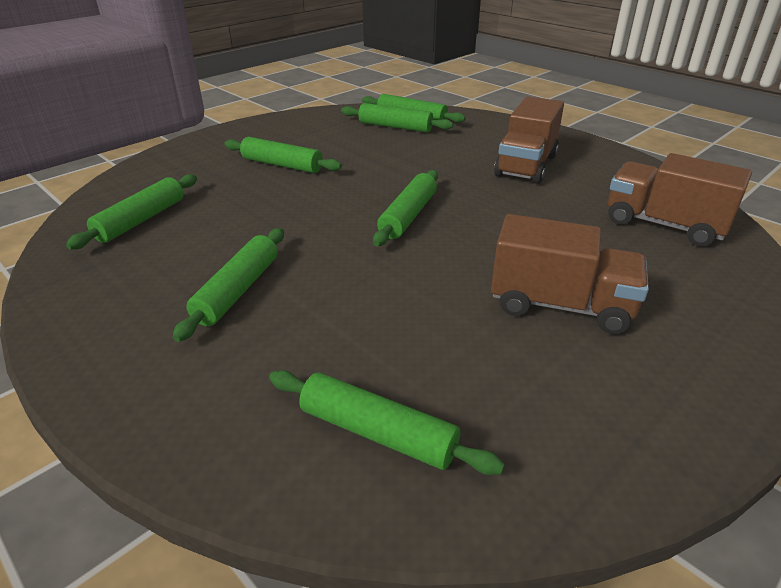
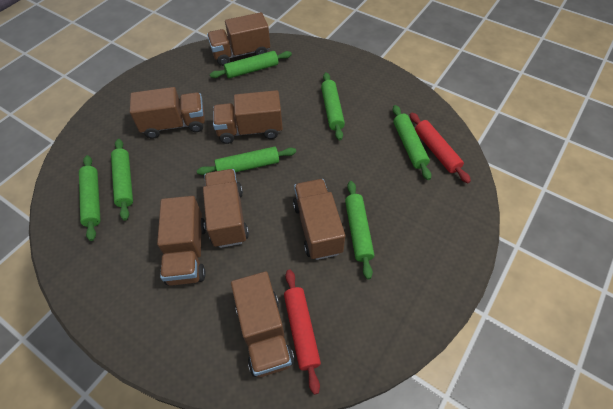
brown truck: [491,214,649,334] [494,96,564,184] [608,153,752,247] = 3 -> [130,87,205,139] [157,196,206,286] [203,169,249,248] [207,12,270,66] [213,90,283,144] [231,271,294,377] [293,179,345,260] = 7
red rolling pin: none = 0 -> [284,269,321,395] [410,113,471,183] = 2

